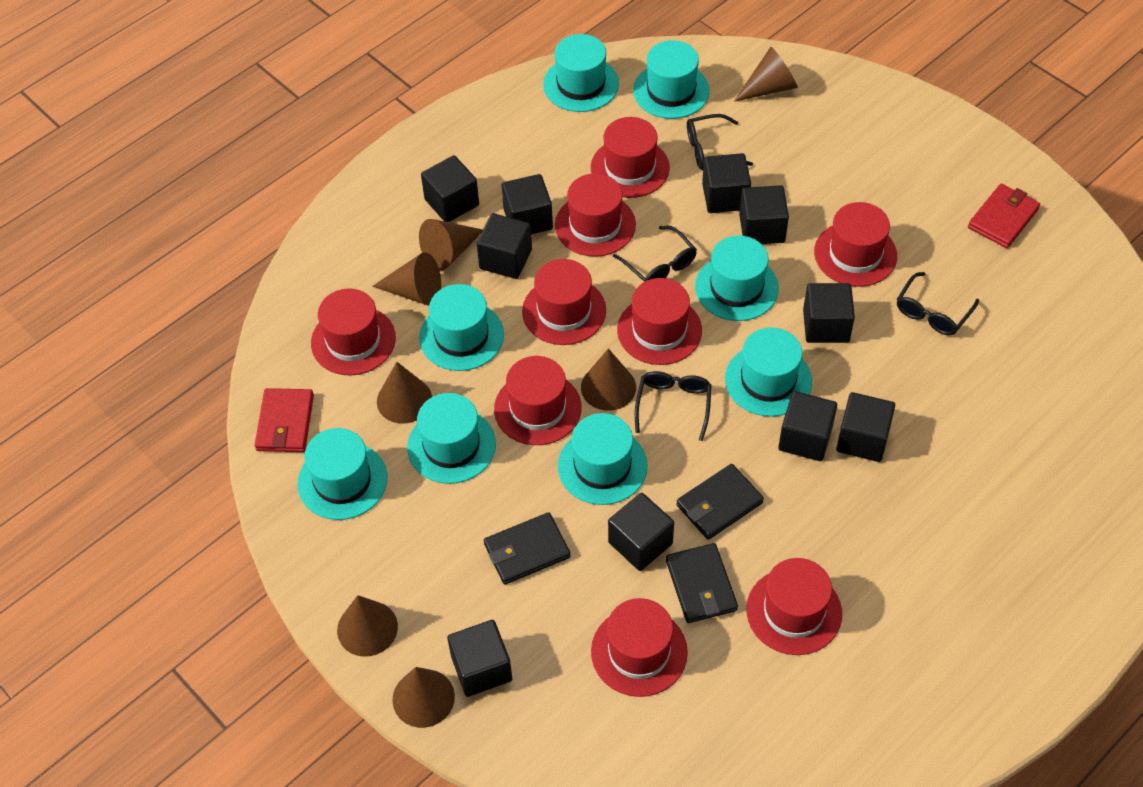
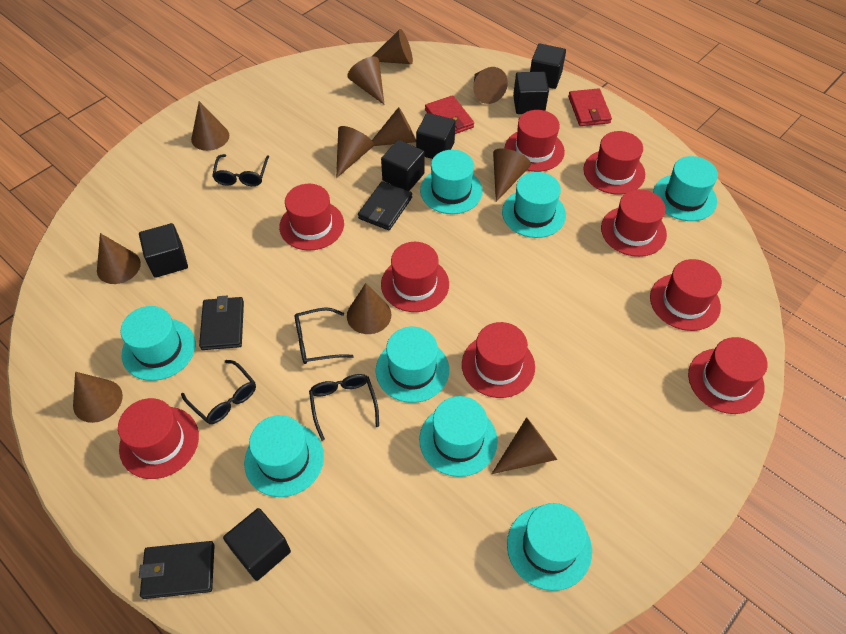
black cube: [421,155,479,222] [447,620,512,697] [477,213,532,279] [501,174,553,234] [608,493,674,571] [702,153,751,213] [739,185,789,244] [778,391,837,461] [803,283,855,343] [836,392,895,462] = 10 -> [139,223,188,278] [223,508,291,581] [381,140,425,191] [416,113,455,159] [513,72,549,114] [530,44,566,89] = 6
brown cone: [337,595,398,657] [372,252,441,306] [377,362,432,424] [392,667,455,728] [419,219,483,271] [581,348,636,411] [734,47,798,102] = 7 -> [73,372,123,423] [97,233,141,284] [191,101,229,151] [336,126,374,178] [347,56,385,105] [347,283,391,334] [372,29,413,64] [372,107,416,146] [473,67,508,104] [492,417,557,474] [493,148,531,202] = 11

